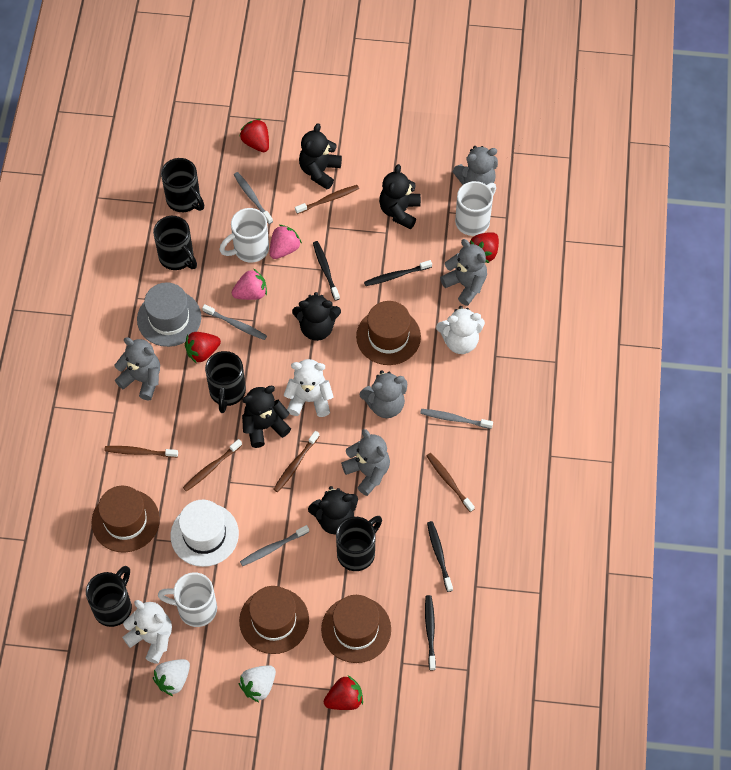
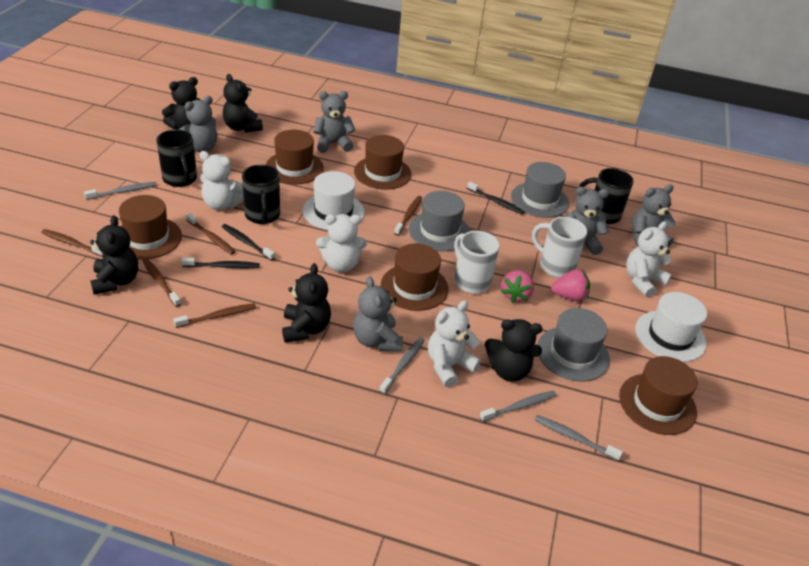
black mug: [86,566,132,627] [153,216,197,270] [161,158,204,212] [205,351,246,413] [336,516,382,571] = 5 -> [156,130,197,187] [242,165,280,224] [579,168,634,224] = 3
black toothbrush: [313,241,340,301] [364,260,432,286] [425,595,436,670] [427,521,453,592] = 4 -> [181,258,260,268] [222,224,275,261] [467,182,525,215] = 3
brown hat: [91,486,160,553] [239,586,309,654] [321,595,391,663] [356,301,421,365] = 4 -> [119,195,182,259] [266,130,324,184] [354,135,411,190] [381,243,449,311] [619,356,697,435] = 5
grey hat: [137,282,201,347] = 1 -> [409,191,470,251] [511,162,569,218] [537,308,610,382] = 3
red strawberry: [185,332,221,364] [239,119,269,152] [324,676,363,710] [470,232,499,263] = 4 -> none = 0
white hat: [171,500,239,567] = 1 -> [303,171,365,230] [635,292,707,362] = 2
white mug: [158,572,217,627] [219,208,269,263] [455,181,496,236] = 3 -> [454,231,500,294] [532,217,587,278] = 2
white strawberry: [153,659,190,696] [239,665,276,702] = 2 -> none = 0
white teddy bear: [122,600,172,664] [284,359,334,417] [436,306,485,354] = 3 -> [199,151,244,210] [316,214,367,273] [428,301,481,387] [626,221,672,297] = 4

